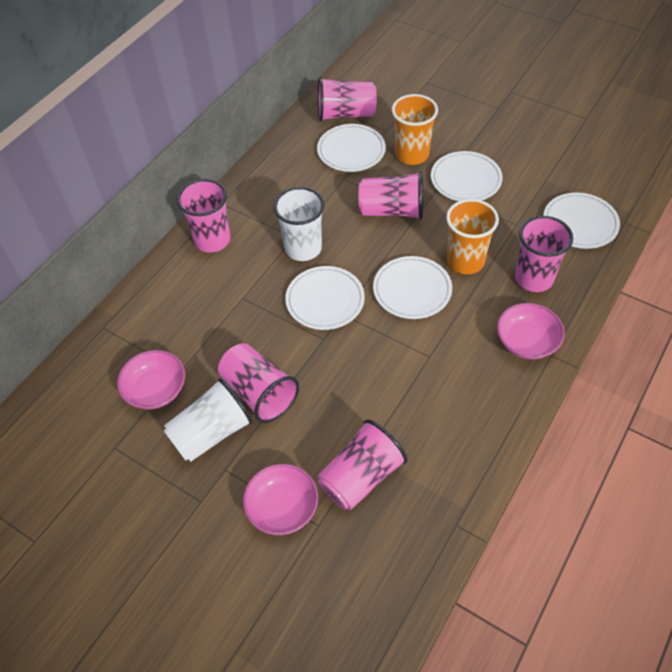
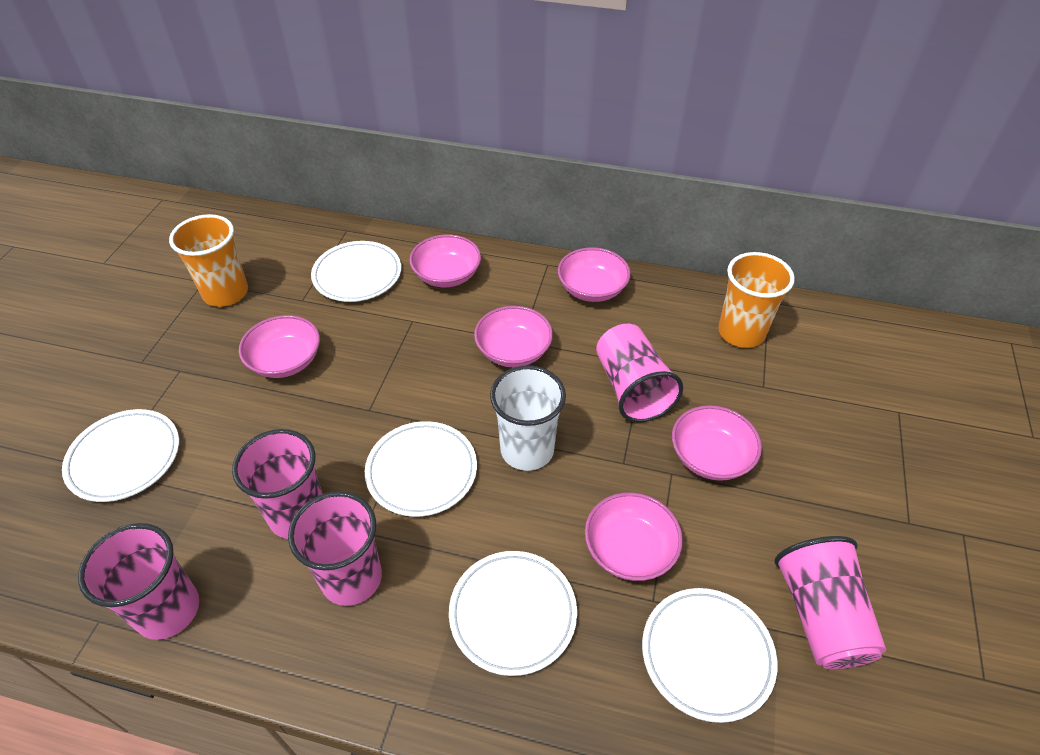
pink bowl: [117,350,185,410] [243,464,318,535] [497,303,565,359] = 3 -> [239,315,320,378] [409,235,481,287] [474,306,553,367] [558,247,631,302] [585,492,683,581] [672,405,762,481] = 6
pink cup: [177,179,230,253] [218,343,299,423] [318,77,377,121] [318,419,408,510] [358,171,423,220] [515,216,573,292] = 6 -> [78,523,199,640] [232,429,322,539] [288,491,382,606] [596,324,683,422] [774,536,886,669] = 5
white cup: [164,378,253,462] [274,187,324,261] = 2 -> [490,365,566,471] = 1

